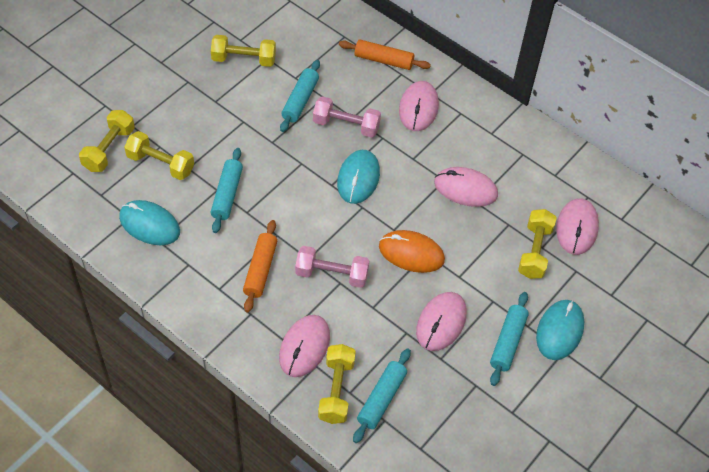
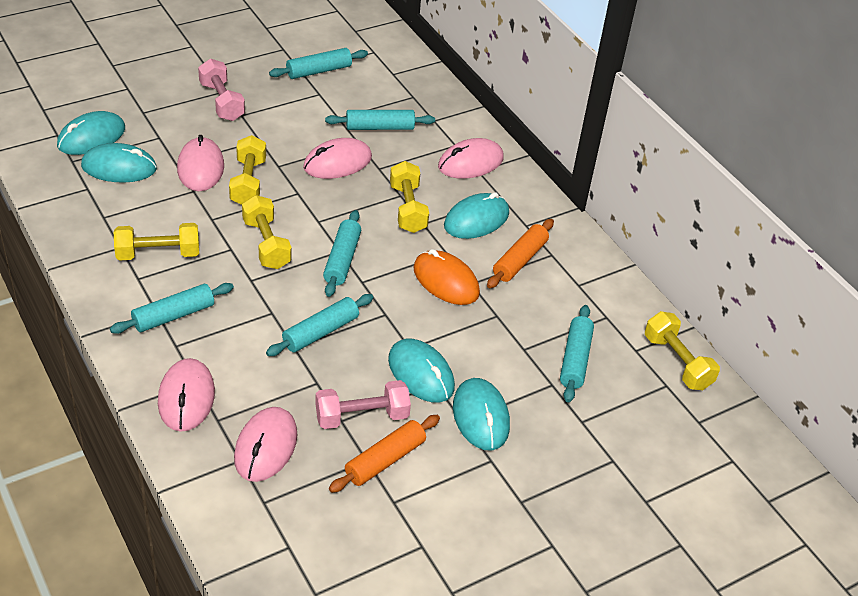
turquoise mouse: [119,200,180,245] [337,150,380,204] [536,300,584,360] = 3 -> [57,111,125,155] [81,143,157,183] [388,339,455,402] [444,192,509,239] [453,378,510,451] = 5
turquoise rolling pin: [211,148,243,233] [280,60,320,132] [353,348,411,443] [490,292,529,386] = 4 -> [110,283,234,334] [266,294,373,356] [269,48,368,79] [323,210,361,297] [325,110,435,130] [560,305,594,403] = 6

